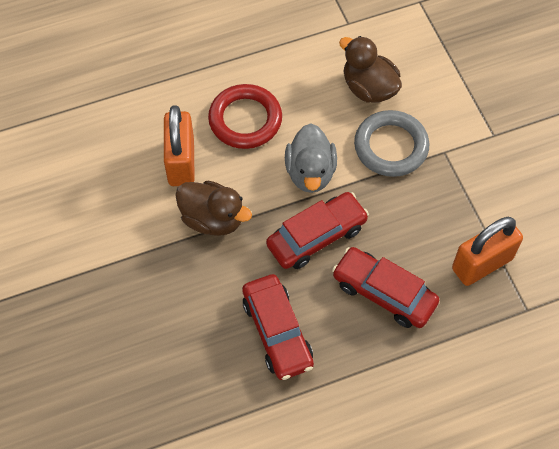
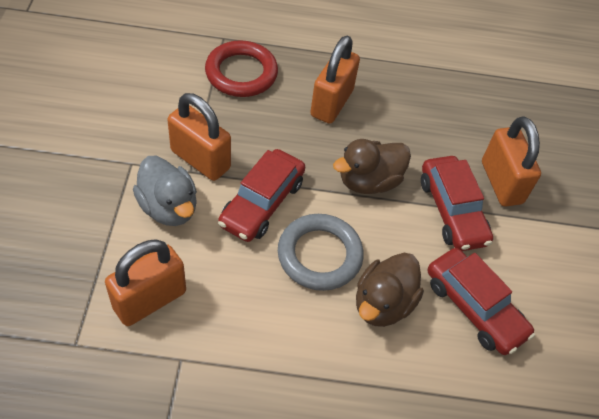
orange padlock: [164,105,195,186] [452,217,523,286] = 2 -> [105,239,186,326] [167,93,231,181] [310,36,360,124] [482,116,541,206] = 4

